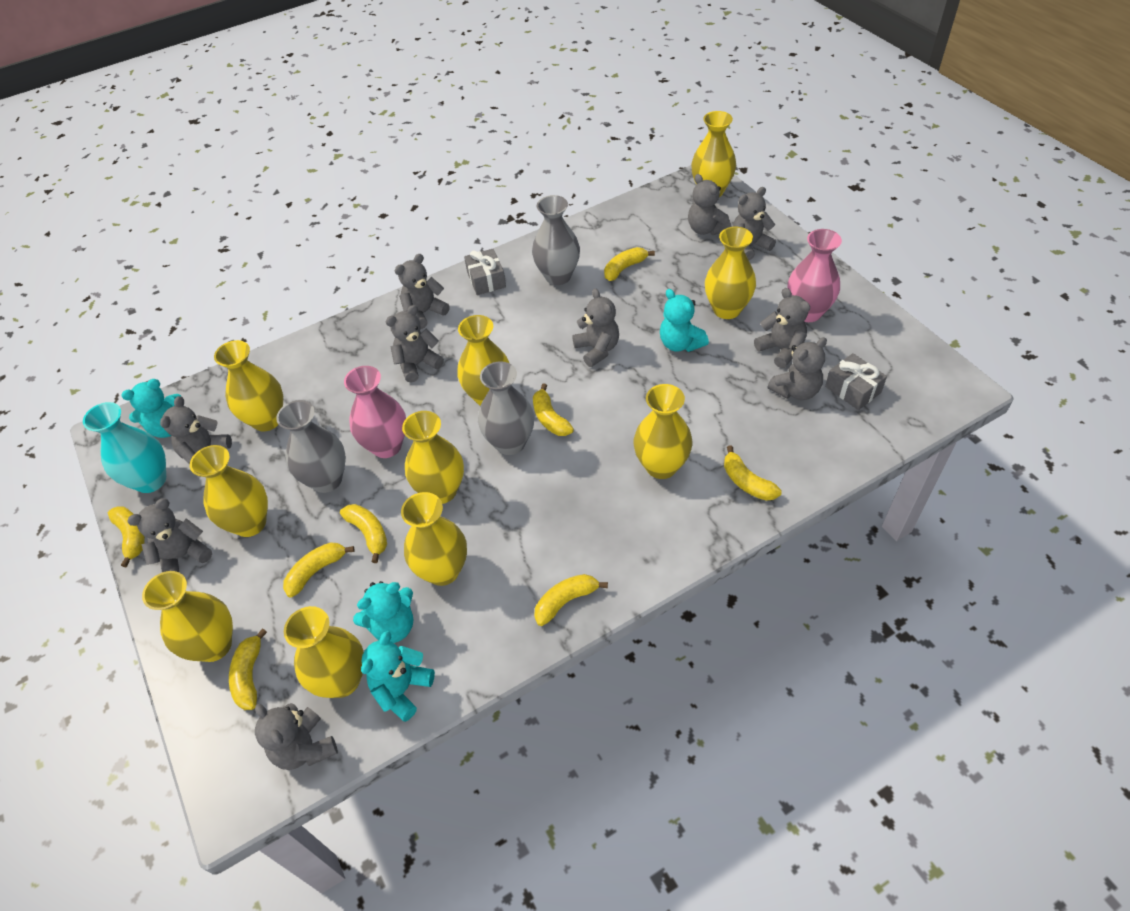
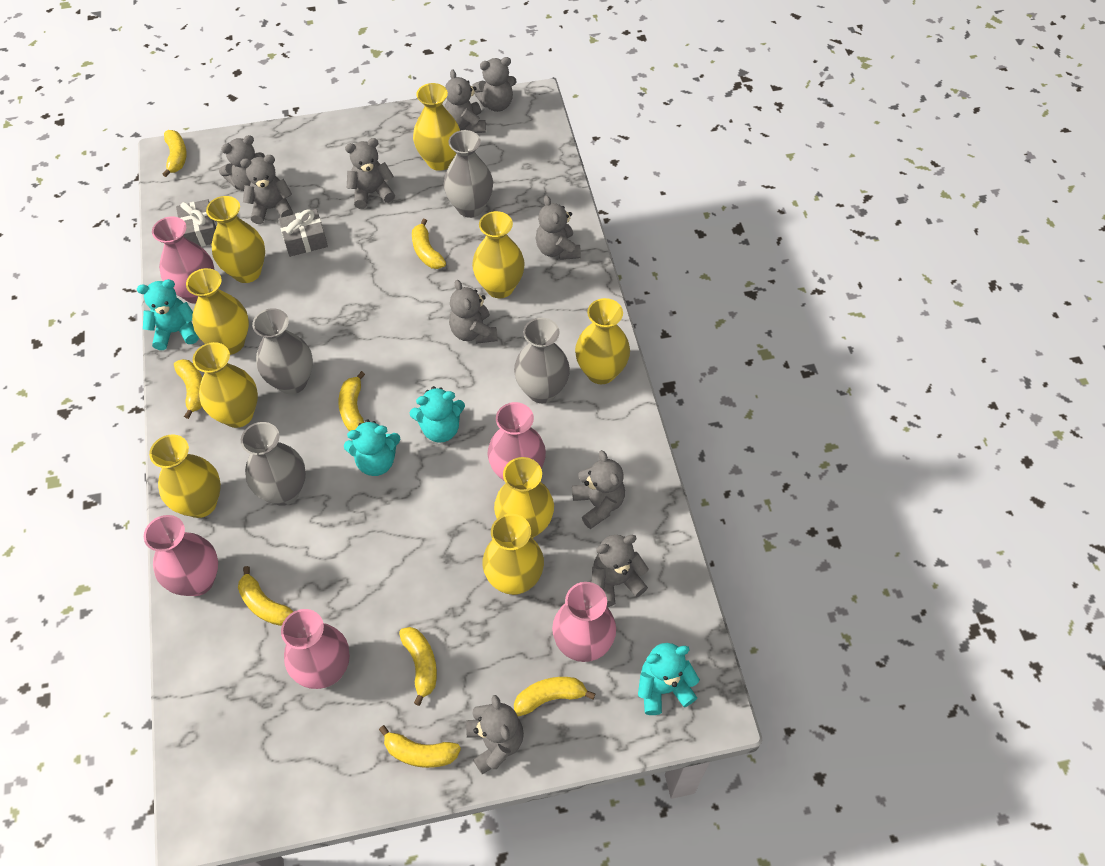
grey vase: [276,400,346,493] [478,361,534,455] [532,195,580,285] = 3 -> [241,422,306,506] [252,308,313,394] [444,130,493,218] [514,318,570,403] = 4
pink vase: [344,366,406,458] [788,229,842,322] = 2 -> [144,515,218,596] [152,216,214,304] [281,609,350,689] [488,402,546,480] [552,582,616,662] = 5
turquoise vase: [83,402,166,493] = 1 -> none = 0
yellow vase: [142,571,233,662] [190,445,268,537] [214,340,283,431] [284,606,364,698] [401,492,467,586] [402,411,464,504] [457,315,509,406] [634,384,692,479] [691,111,736,197] [705,227,756,319] = 10 -> [149,434,221,518] [186,268,249,355] [193,342,258,428] [206,196,265,283] [413,83,460,171] [472,211,525,298] [482,514,544,595] [494,457,554,538] [575,298,630,384] = 9

